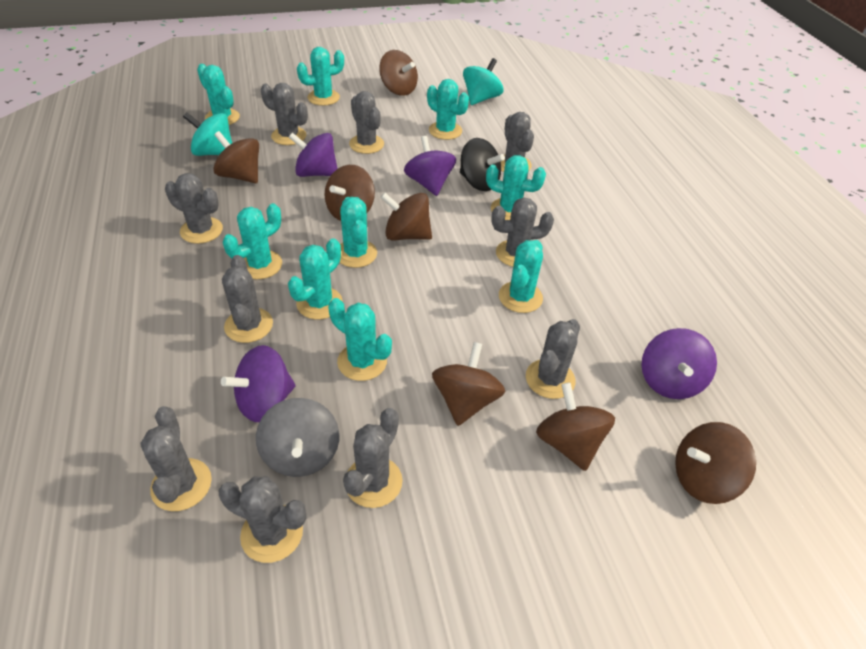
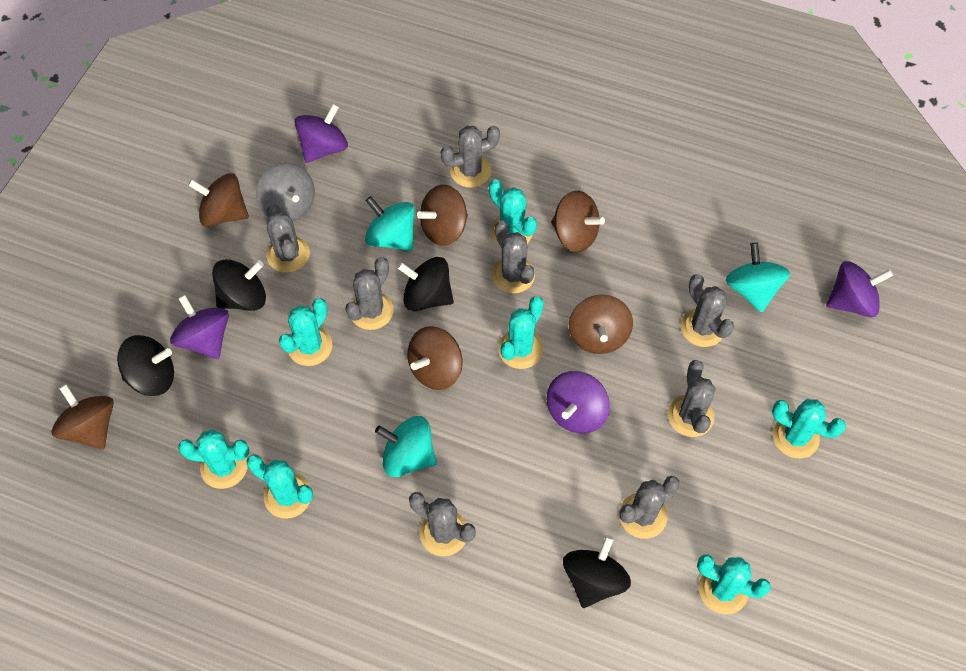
black spinning top: [460,138,505,191] = 1 -> [117,335,174,396] [212,259,266,311] [397,257,454,311] [563,535,631,608] = 4
brown spinning top: [213,131,259,183] [325,165,375,221] [379,50,418,96] [380,192,432,241] [432,342,505,426] [536,382,615,471] [675,422,756,504] = 7 -> [51,384,114,450] [188,173,249,226] [407,326,463,390] [417,185,468,246] [551,191,605,252] [569,295,633,354] = 6
grey cactus: [140,406,212,511] [165,173,223,244] [218,476,306,563] [222,255,273,343] [261,83,308,145] [343,408,403,508] [349,91,384,154] [491,197,554,267] [500,112,534,172] [526,319,580,399] = 10 -> [267,204,310,273] [345,257,394,330] [409,492,476,556] [440,126,500,188] [492,220,535,293] [619,476,680,539] [668,360,715,437] [681,274,734,347] = 8
turquoise cactus: [197,64,240,125] [223,203,282,279] [288,238,343,320] [297,47,344,106] [328,298,392,381] [340,197,377,268] [427,79,469,140] [486,155,546,220] [499,240,543,313] = 9 -> [178,429,249,489] [247,454,313,519] [279,298,332,366] [489,179,537,246] [498,296,544,369] [697,554,771,614] [772,399,846,459] = 7
turquoise spinning top: [183,112,232,156] [463,58,503,105] = 2 -> [365,196,415,251] [375,416,437,477] [726,242,790,313] = 3

